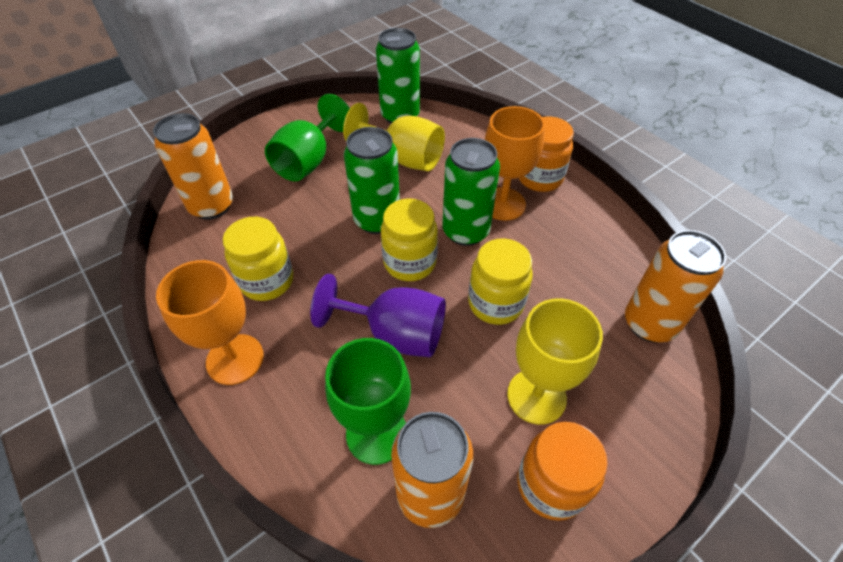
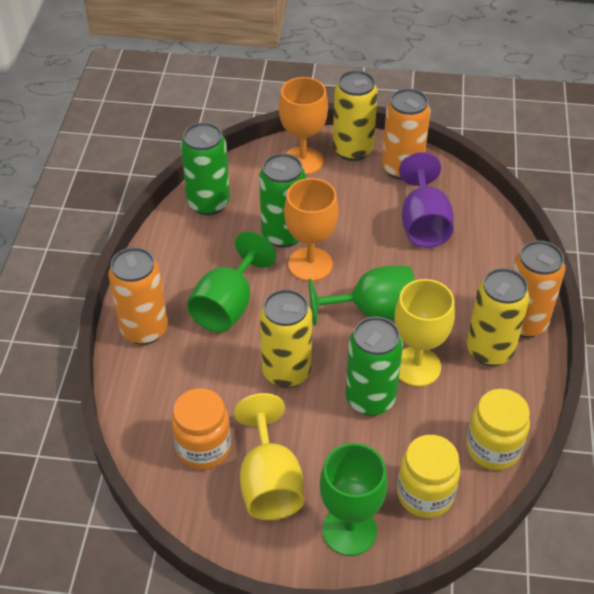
green goblet: [265,94,350,181] [325,338,411,465] = 2 -> [187,231,276,333] [308,266,415,325] [320,443,388,556] = 3
orange jar: [518,422,608,521] [519,116,574,192] = 2 -> [171,388,231,470] = 1
yellow can: none = 0 -> [259,289,312,388] [333,70,378,161] [467,268,530,366] = 3
yellow jar: [223,217,293,301] [381,198,438,281] [468,238,533,325] = 3 -> [397,435,461,518] [466,389,530,470] = 2

